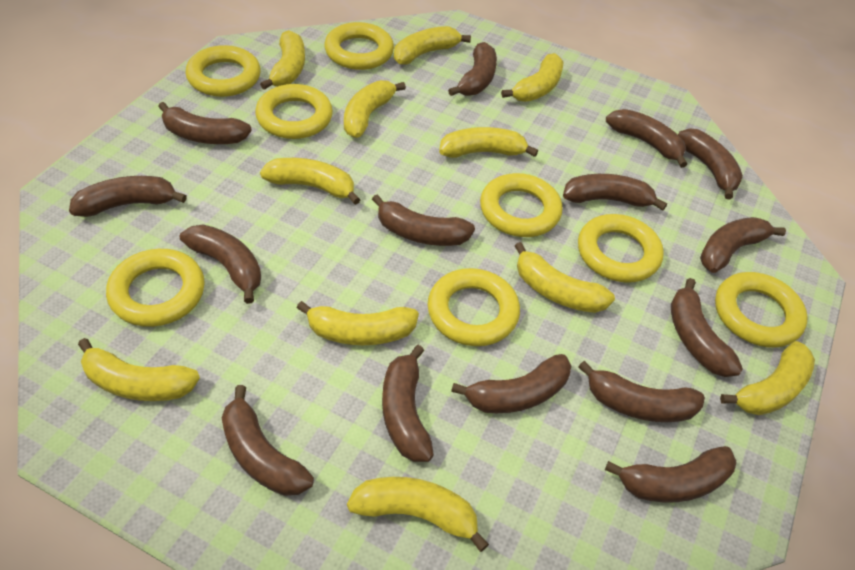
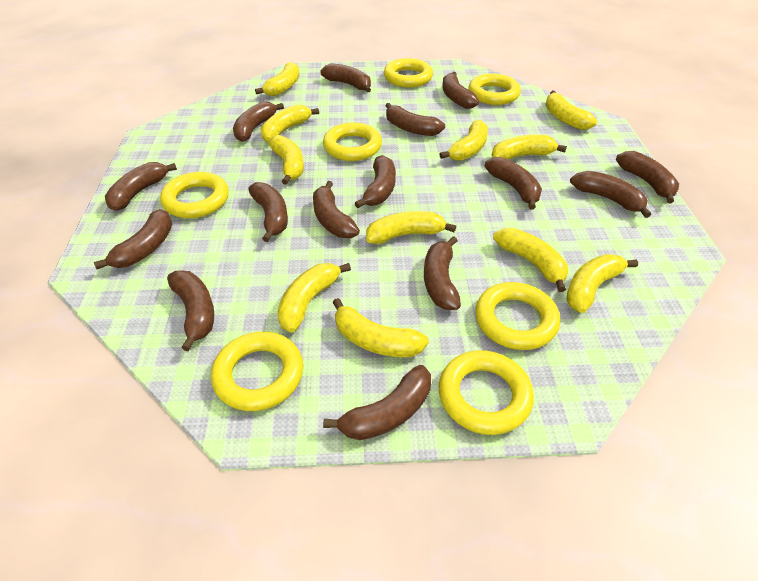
yellow ring: [106,249,205,327] [185,45,261,97] [255,84,333,139] [324,22,394,70] [428,268,520,346] [480,173,562,237] [578,214,664,283] [715,272,808,348] = 8 -> [160,172,229,218] [211,332,303,411] [323,123,382,161] [384,58,433,87] [439,350,534,435] [468,74,521,105] [475,282,560,350] = 7

